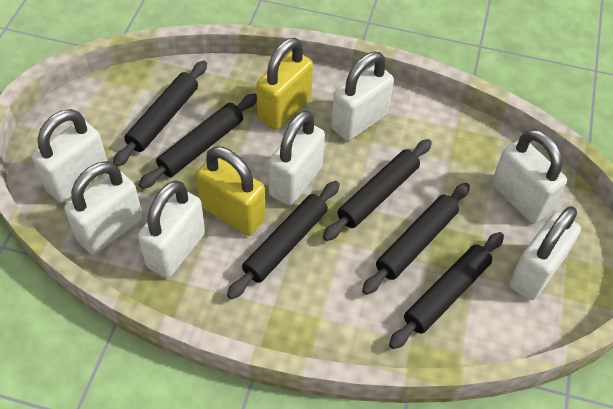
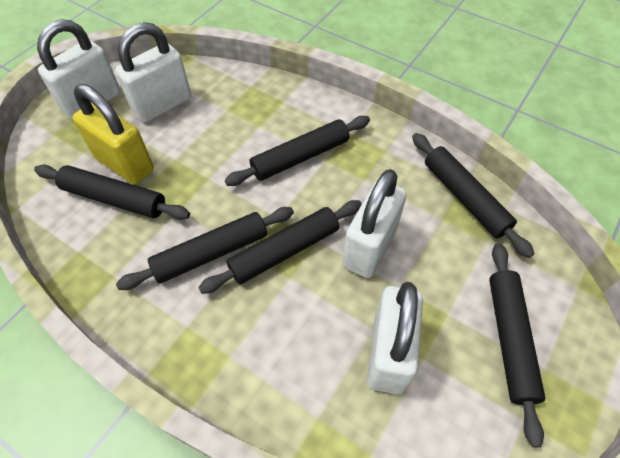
white padlock: [32,109,107,203] [64,161,143,255] [138,180,205,278] [268,110,325,206] [331,52,394,141] [492,129,567,223] [509,206,581,300] = 7 -> [37,19,121,120] [115,22,191,122] [343,169,406,278] [367,282,423,394] = 4
yellow padlock: [196,147,265,236] [257,38,313,130] = 2 -> [72,84,154,184] = 1

